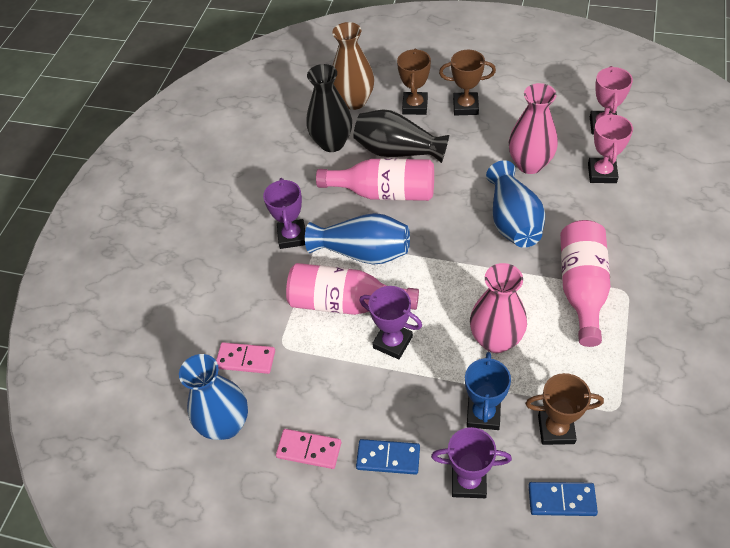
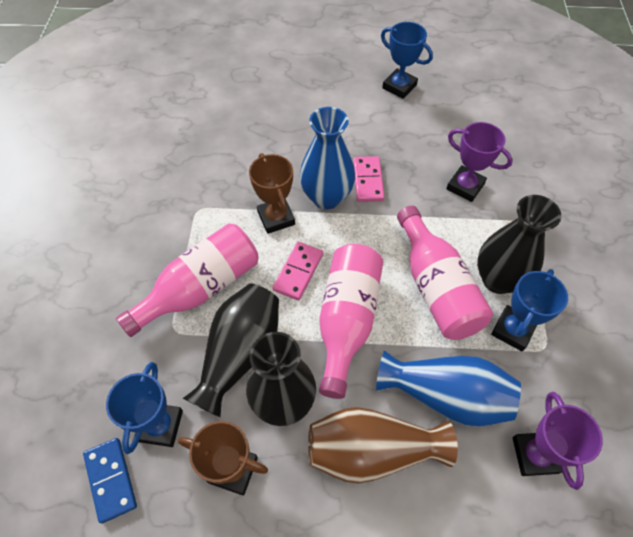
black vase: [306,64,352,152] [353,109,449,163] = 2 -> [183,283,279,417] [246,332,316,426] [477,195,561,294] = 3
blue domino: [356,439,420,475] [528,482,598,516] = 2 -> [83,438,137,524] = 1
blue trophy: [465,352,511,430] = 1 -> [106,362,183,454] [381,22,433,99] [491,269,568,352] = 3
blue vase: [179,354,248,440] [305,213,410,265] [486,160,545,248] = 3 -> [300,107,355,209] [376,351,521,427] = 2
brown trophy: [397,49,431,115] [439,50,496,115] [525,373,604,445] = 3 -> [178,421,268,496] [249,153,295,234] = 2
pink trophy: [588,113,633,183] [590,66,633,134] = 2 -> none = 0
pink vase: [470,263,527,353] [509,83,558,174] = 2 -> none = 0
purple trophy: [263,178,305,249] [359,286,422,359] [431,427,512,498] = 3 -> [446,122,513,202] [513,392,603,490] = 2

